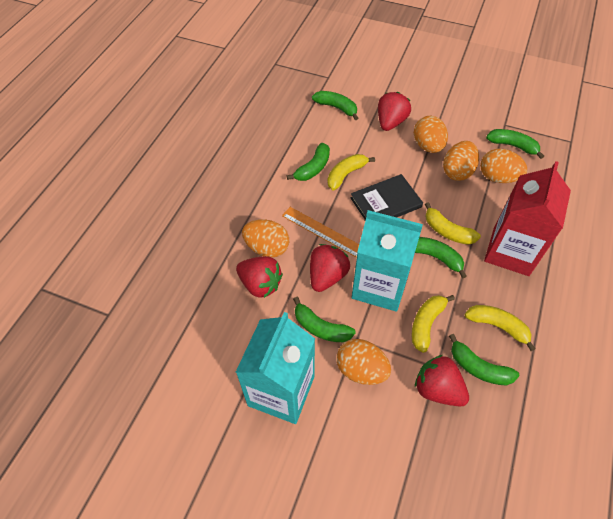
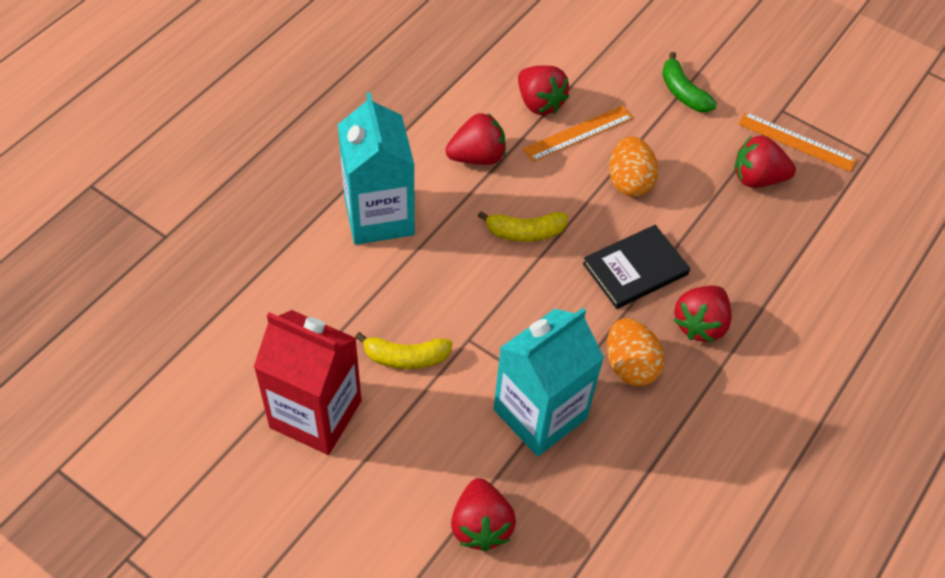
green banana: [287,143,330,181] [293,297,356,342] [312,91,358,120] [415,237,467,278] [449,334,519,386] [486,129,544,159] = 6 -> [662,52,717,112] = 1
orange egg: [242,219,289,258] [337,339,391,385] [414,116,448,153] [443,141,479,181] [480,149,527,183] = 5 -> [607,318,664,386] [609,136,658,197] = 2
orange ruler: [282,207,359,258] = 1 -> [523,106,633,162] [738,112,857,172] = 2
red strawberry: [236,256,283,298] [310,244,350,292] [378,92,411,131] [415,355,469,406] = 4 -> [445,113,506,165] [451,478,516,551] [518,65,569,115] [674,286,732,342] [734,136,796,188] = 5
yellow banana: [327,154,375,191] [412,295,455,353] [425,202,481,245] [465,305,535,351] = 4 -> [355,332,453,369] [478,211,568,242] = 2

